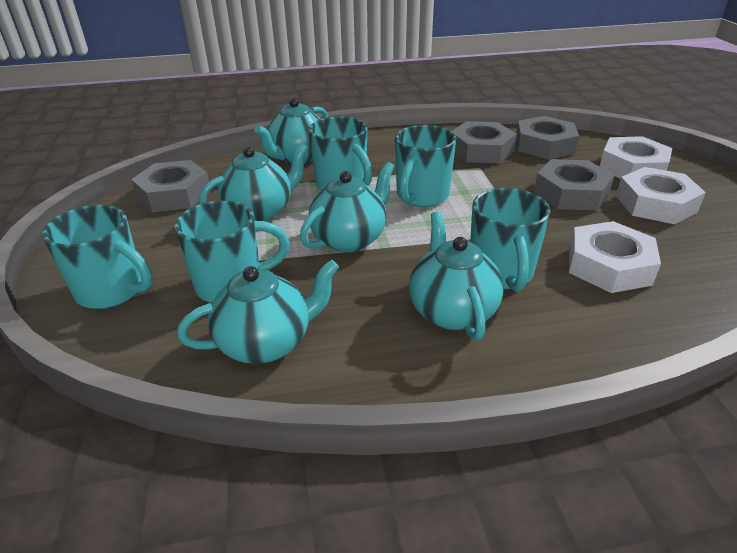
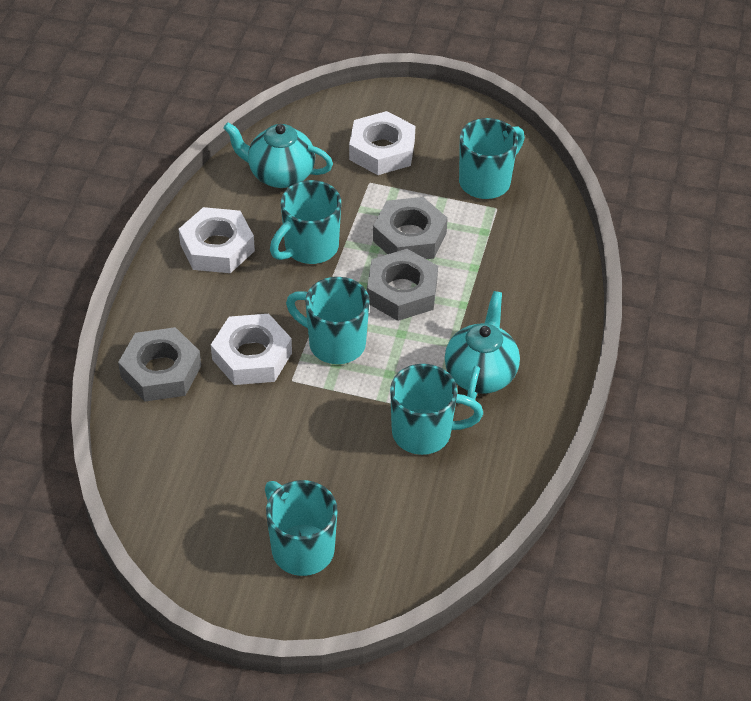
grey nut: [131,160,211,212] [452,121,517,164] [516,116,579,160] [534,159,614,210] = 4 -> [118,327,201,402] [367,249,438,321] [373,197,448,259] = 3
turquoise teapot: [177,260,339,364] [199,143,309,221] [254,98,328,164] [300,162,395,252] [409,211,504,340] = 5 -> [223,122,333,188] [445,291,520,399] = 2

